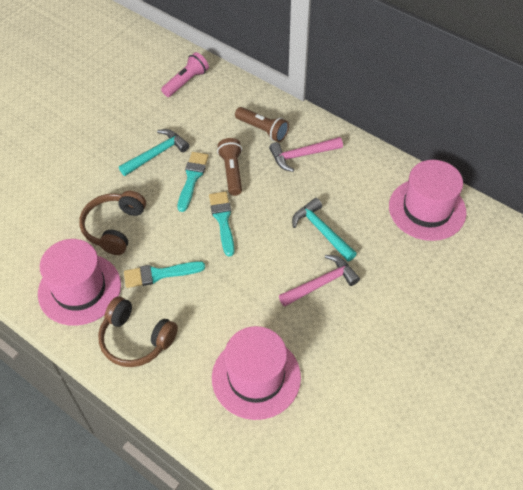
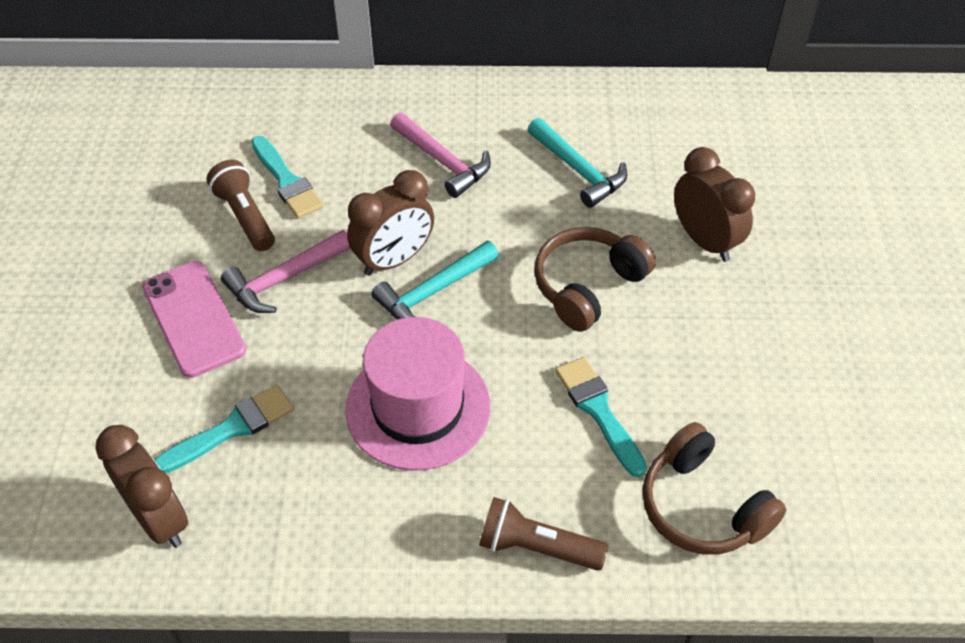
brown clock: none = 0 -> [95,425,188,548] [347,170,434,276] [674,147,755,262] = 3
pink flashlight: [161,52,209,97] = 1 -> none = 0
pink hat: [38,239,121,326] [212,326,301,420] [389,160,467,241] = 3 -> [345,317,490,470] = 1
pink phone: none = 0 -> [142,261,246,378] = 1

